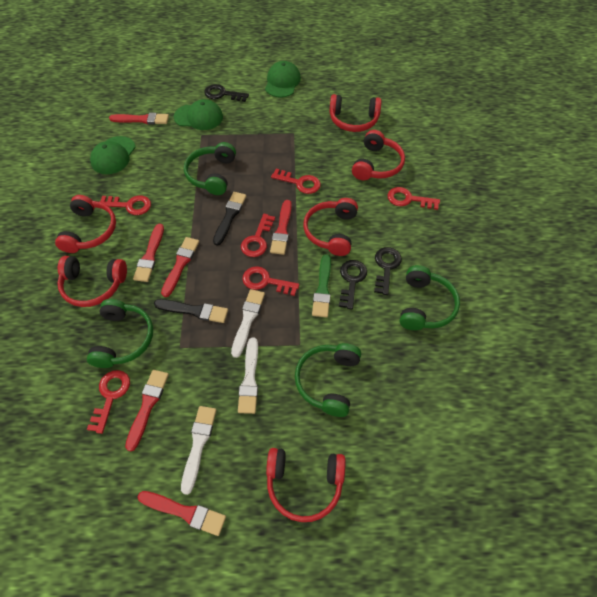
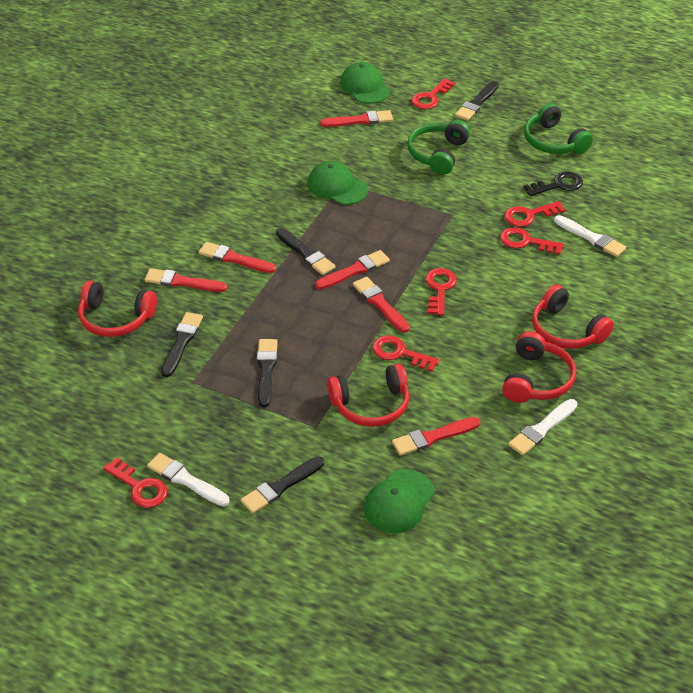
black brush: [154,299,228,323] [213,192,246,246] = 2 -> [161,312,203,377] [241,457,324,514] [257,339,278,407] [276,228,335,275] [455,81,499,121] = 5
black key: [204,84,249,102] [339,260,367,309] [374,247,402,295] = 3 -> [524,171,583,196] = 1
green brush: [312,254,331,317] = 1 -> none = 0
green headphones: [87,299,153,368] [184,142,236,195] [295,343,361,417] [400,265,460,330] = 4 -> [407,120,470,175] [524,103,593,154] = 2
red headphones: [55,195,116,253] [58,256,127,307] [266,448,345,522] [303,198,358,256] [329,94,382,132] [352,130,405,180] = 6 -> [78,281,157,337] [327,364,410,427] [502,331,576,403] [532,284,614,349] = 4

